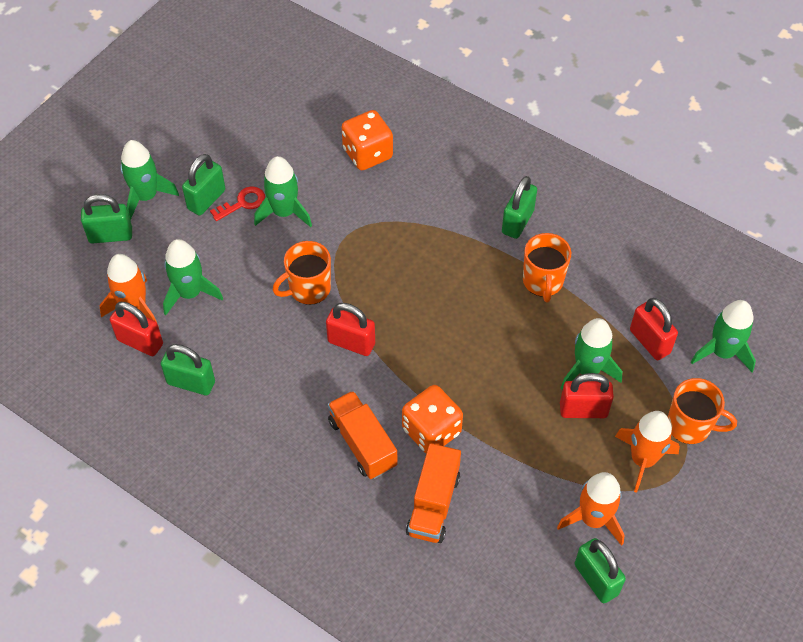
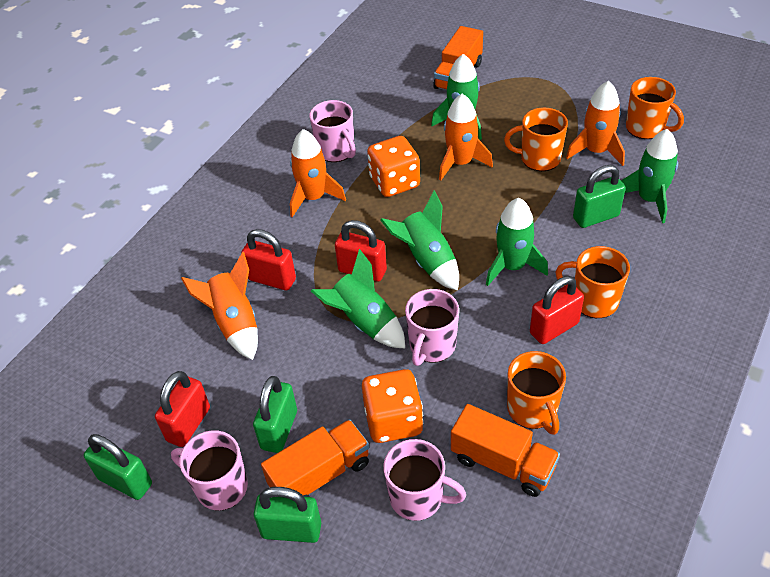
green padlock: [81,194,132,244] [161,344,215,395] [182,154,225,216] [502,176,537,239] [575,538,626,603] = 5 -> [84,434,152,500] [253,376,297,453] [254,487,321,543] [573,165,626,228] = 4
orange mug: [272,241,331,305] [523,233,571,302] [668,378,737,444] = 3 -> [504,108,568,171] [507,351,566,435] [555,246,630,318] [626,77,684,139] = 4
orange rocket: [99,254,159,327] [557,472,624,546] [615,411,680,493] = 3 -> [181,252,258,360] [290,129,346,217] [439,94,493,180] [566,81,625,166] = 4
orange truck: [328,391,397,479] [406,443,461,543] = 2 -> [261,420,370,497] [433,26,483,90] [451,404,560,497] = 3
pink mug: none = 0 -> [171,430,248,510] [309,100,356,162] [383,439,466,521] [405,289,459,366] = 4
red key: [210,187,265,221] = 1 -> none = 0

